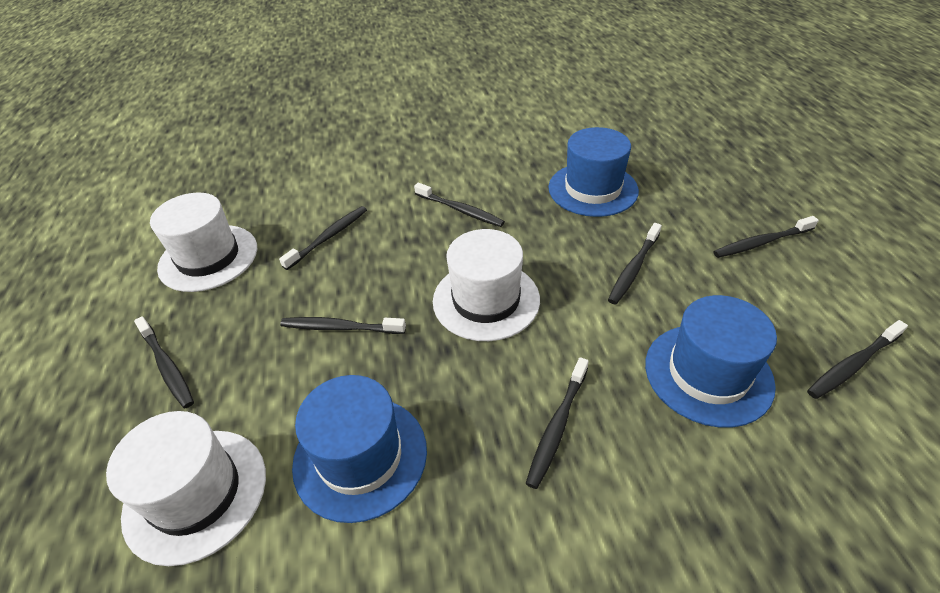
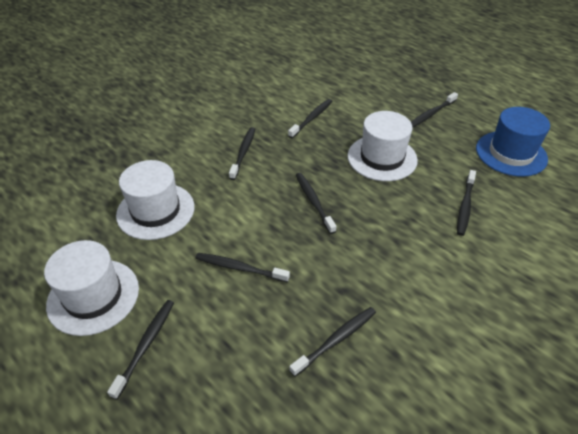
blue hat: [292,375,427,523] [548,127,639,217] [645,295,777,428] = 3 -> [476,107,550,177] = 1

